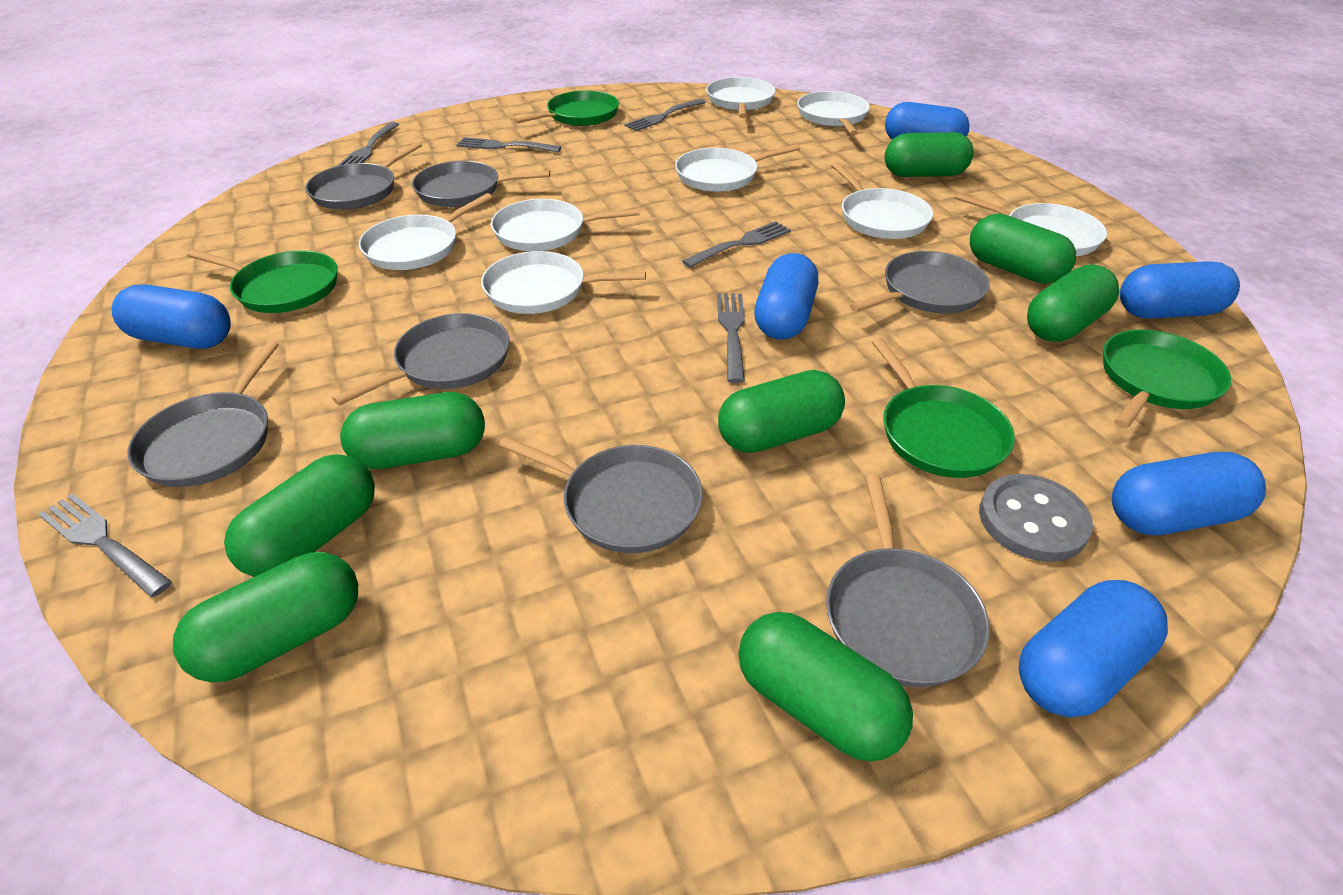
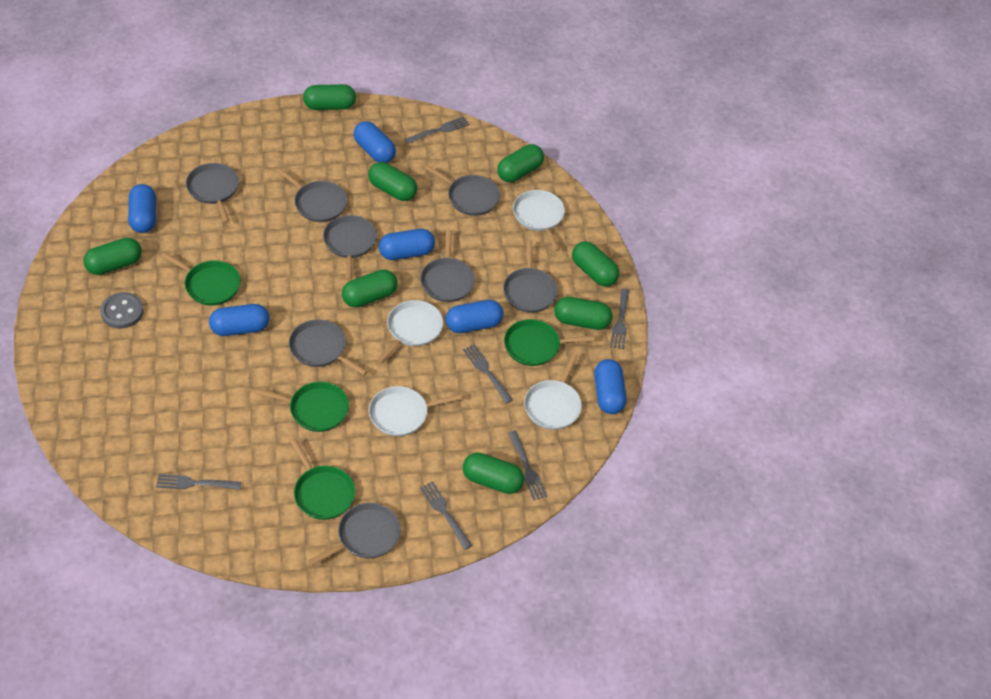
grey pan: [127,341,279,487] [306,142,422,210] [332,313,510,406] [412,161,550,207] [499,436,703,553] [826,475,990,687] [850,251,990,314] = 7 -> [186,163,239,223] [276,168,347,222] [289,319,368,375] [308,503,401,566] [323,215,377,281] [420,230,475,302] [425,165,500,216] [503,240,558,313] = 8
white pan: [359,193,493,270] [481,251,646,314] [491,199,639,251] [675,144,800,192] [706,77,776,118] [797,91,870,135] [831,162,933,239] [955,193,1107,256] = 8 -> [369,386,462,436] [377,300,443,363] [513,190,565,251] [524,353,582,430] = 4

